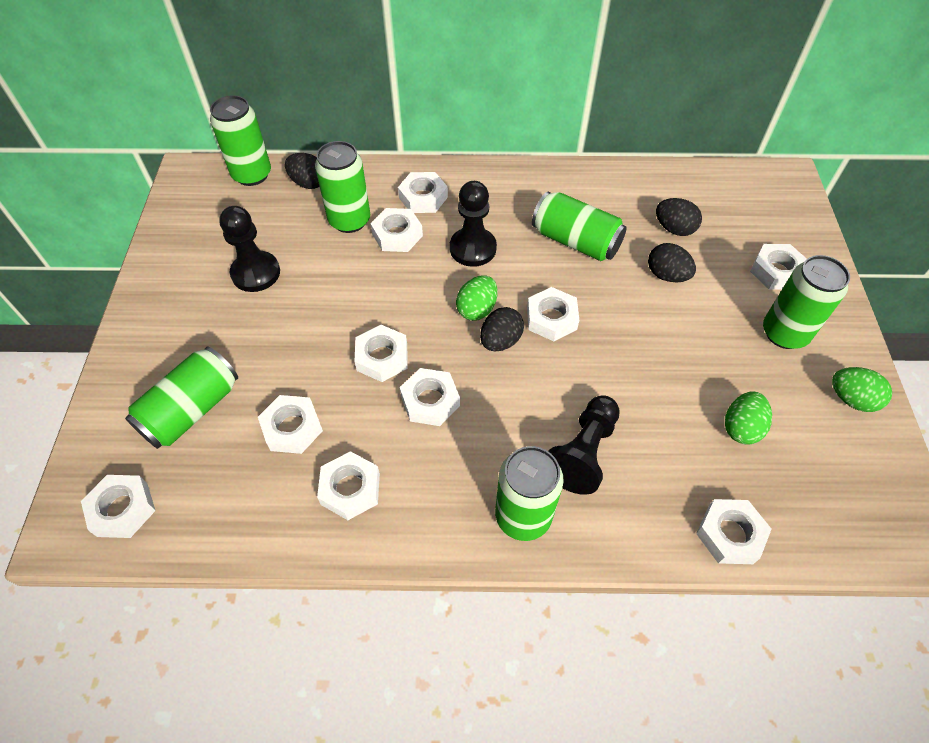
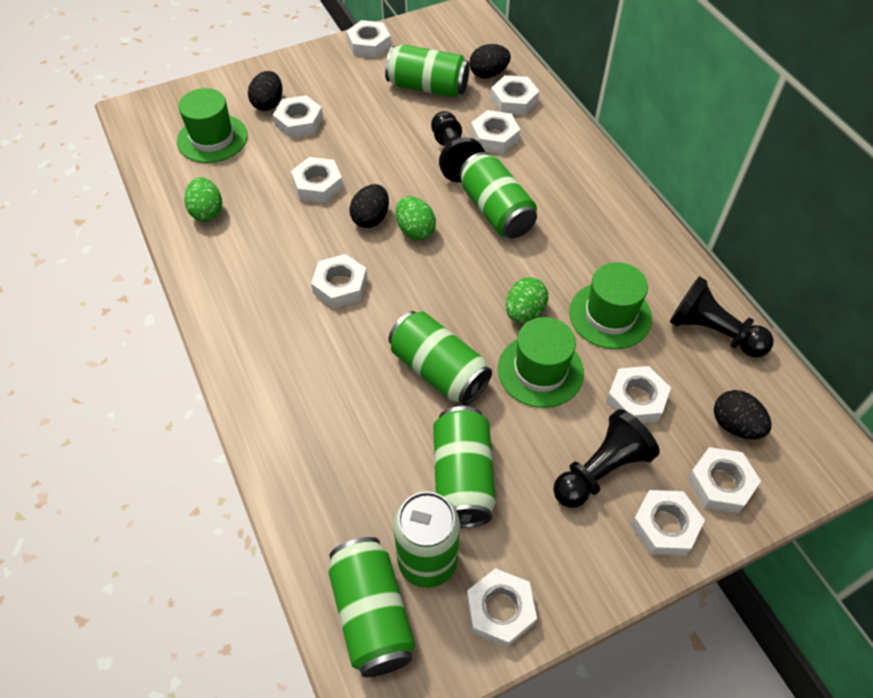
green hat: none = 0 -> [177,88,248,163] [498,317,584,408] [569,262,652,349] = 3

